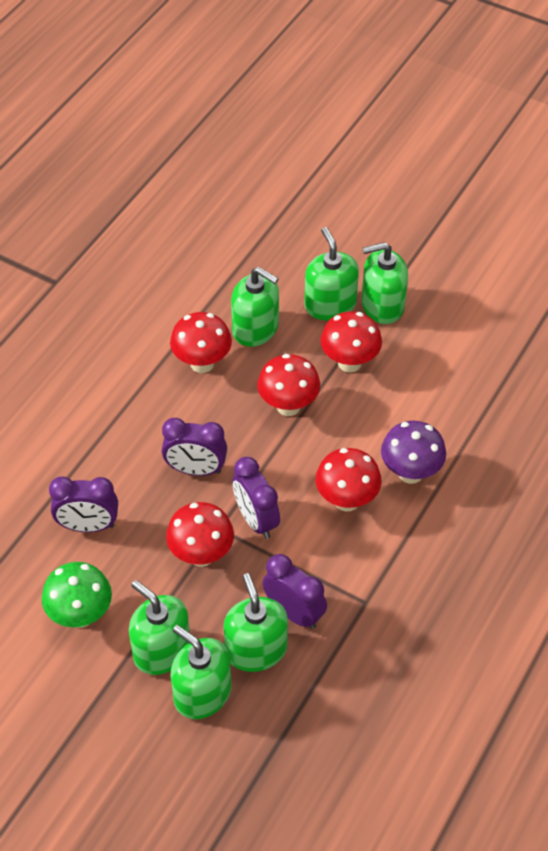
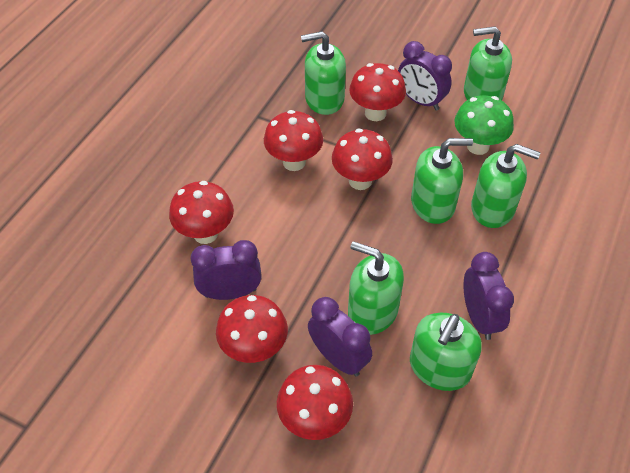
purple mushroom: [381,421,446,484] = 1 -> none = 0
red mushroom: [166,502,234,567] [170,312,232,373] [257,354,320,416] [315,448,382,512] [320,311,382,373] = 5 -> [169,181,234,244] [216,295,288,363] [264,110,323,171] [277,365,353,440] [332,129,393,190] [349,63,406,121] = 6

